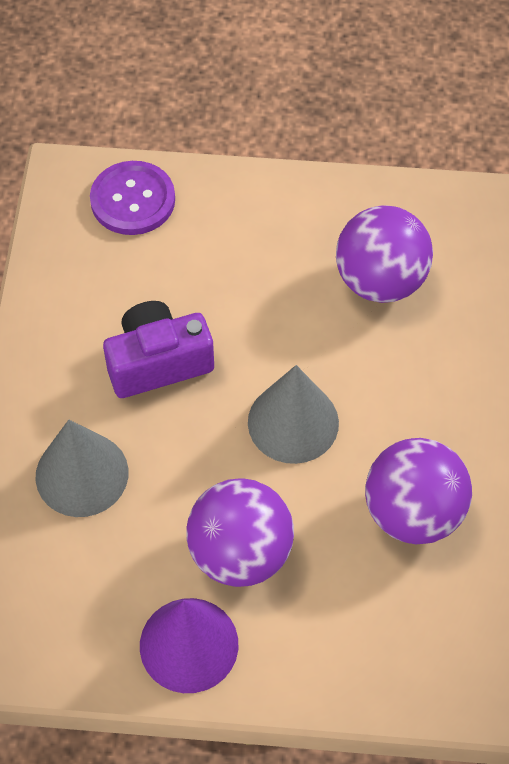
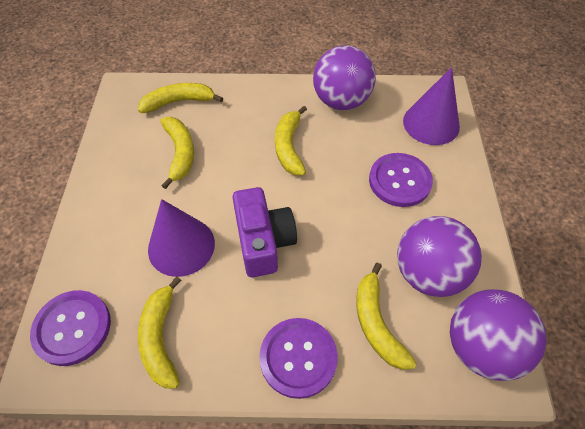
grey cone: [35,420,128,517] [248,365,339,464] = 2 -> none = 0
purple button: [90,161,175,235] = 1 -> [30,290,111,366] [259,318,338,399] [369,153,433,207] = 3
purple cone: [140,598,238,693] = 1 -> [148,199,215,277] [403,67,460,145] = 2
yellow banana: none = 0 -> [138,83,223,113] [138,276,181,389] [160,117,194,189] [275,106,307,175] [356,262,417,370] = 5

